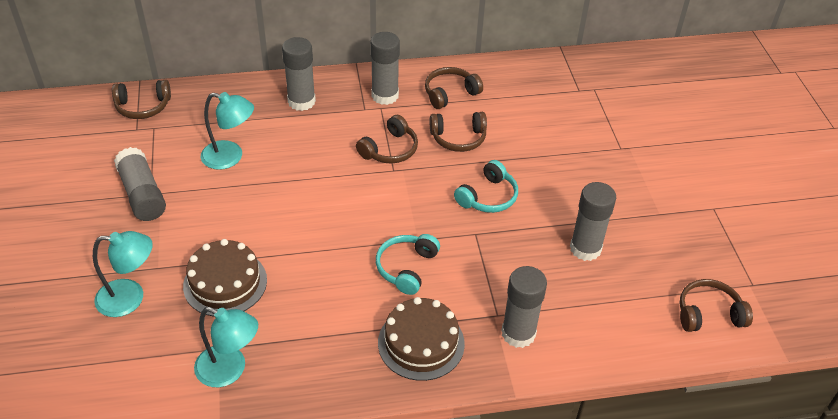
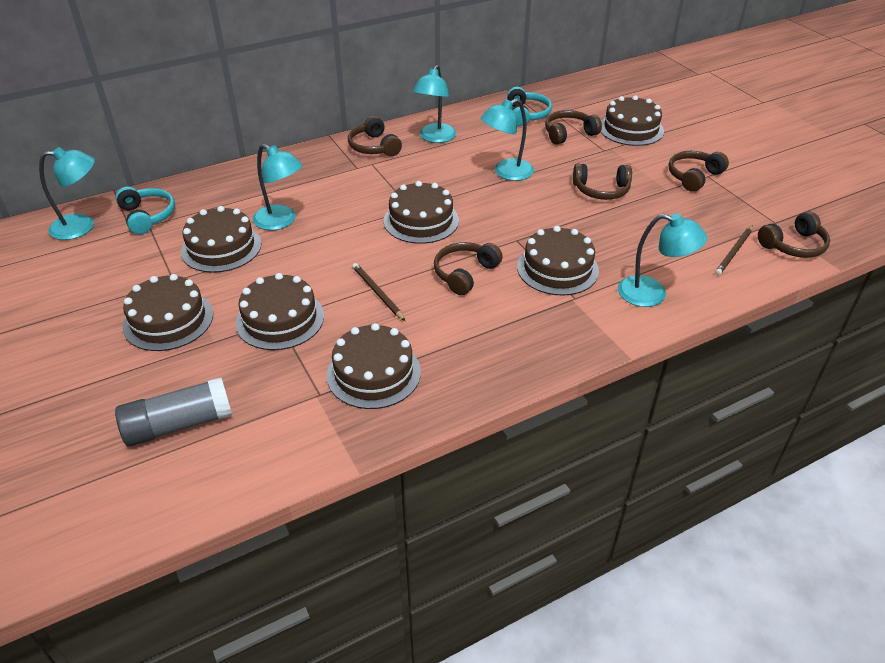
brown cake: [183,239,267,317] [378,297,465,381] = 2 -> [123,274,213,351] [181,206,261,273] [236,273,324,350] [327,323,421,409] [384,181,459,244] [517,226,599,296] [601,95,664,146] = 7
brown headphones: [112,80,171,119] [356,115,418,164] [425,67,483,109] [430,112,487,152] [679,279,753,332] = 5 -> [348,116,402,156] [434,242,503,295] [545,110,602,145] [573,164,632,200] [668,151,729,192] [758,211,830,258] = 6
brown pencil: none = 0 -> [352,263,405,321] [715,225,753,275] = 2
grey glue stick: [114,147,166,221] [282,37,316,111] [370,32,400,105] [501,266,547,348] [570,182,616,261] = 5 -> [115,377,232,446] = 1
turquoise lamp: [93,231,153,317] [194,307,258,387] [201,92,254,170] = 3 -> [39,147,95,240] [253,144,303,230] [413,65,456,143] [481,98,534,181] [618,214,707,307] = 5

